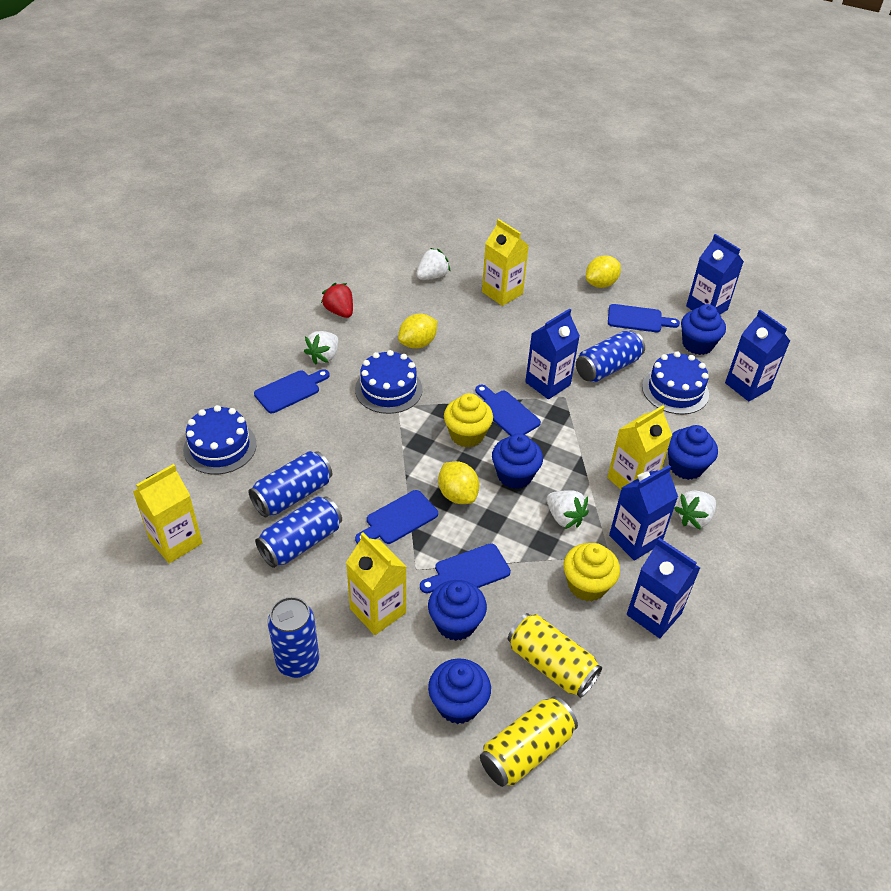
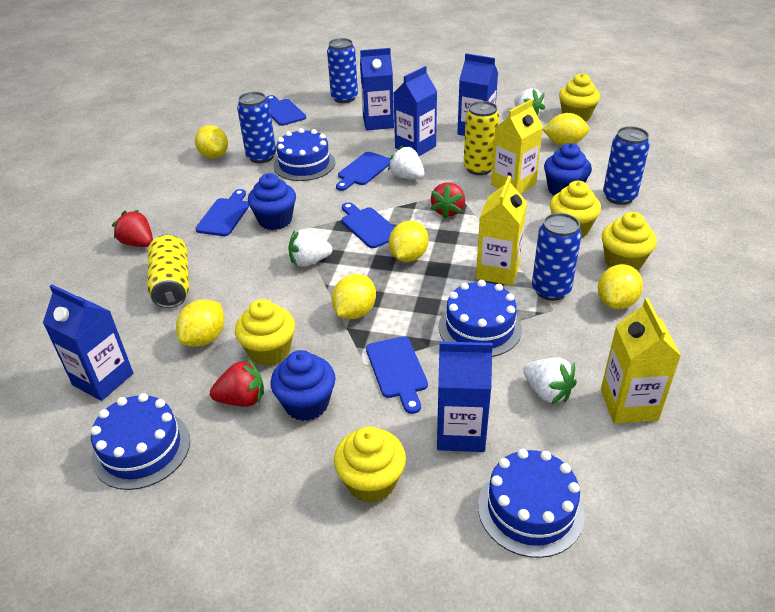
blue cake: [183,405,257,474] [355,350,423,414] [642,352,709,414] = 3 -> [90,393,190,490] [273,128,335,181] [439,280,522,357] [478,449,585,558] = 4
blue cupcake: [428,580,487,641] [428,659,491,724] [492,433,543,489] [668,425,718,480] [681,304,726,355] = 5 -> [248,173,296,230] [270,350,336,421] [544,143,592,195] = 3
red strawberry: [321,283,353,318] = 1 -> [112,210,153,247] [210,359,264,407] [430,182,465,219] = 3
yellow carton: [133,464,202,563] [346,533,406,635] [482,219,529,306] [607,405,672,489] = 4 -> [476,175,527,286] [491,99,543,194] [601,298,681,424] = 3
yellow cupcake: [444,393,493,447] [563,543,620,601] = 2 -> [235,299,295,366] [334,426,406,503] [550,181,601,238] [559,73,600,122] [602,212,657,270] = 5
yellow lemon: [398,314,437,349] [438,461,479,504] [586,255,621,288] = 3 -> [176,299,224,347] [195,125,228,159] [332,274,376,319] [389,220,428,262] [543,113,589,145] [598,264,643,309] = 6

